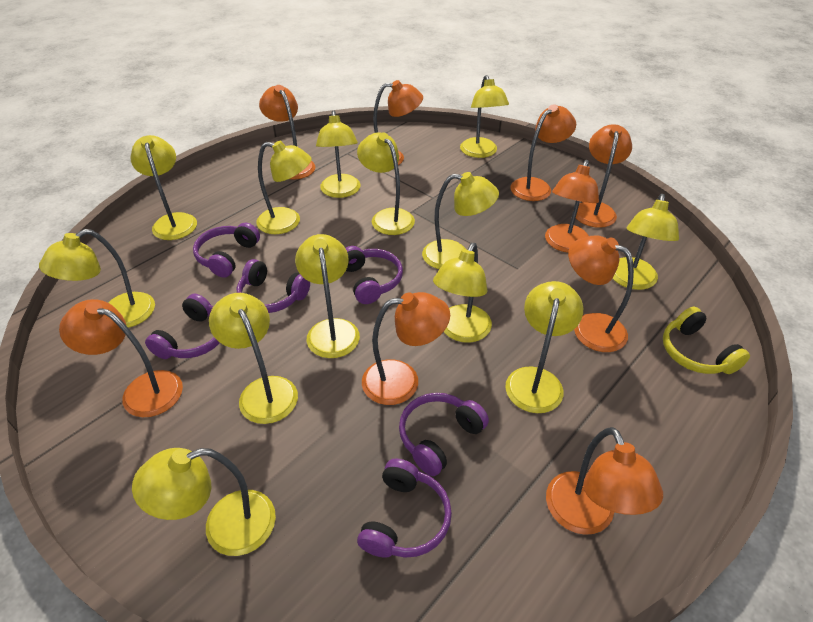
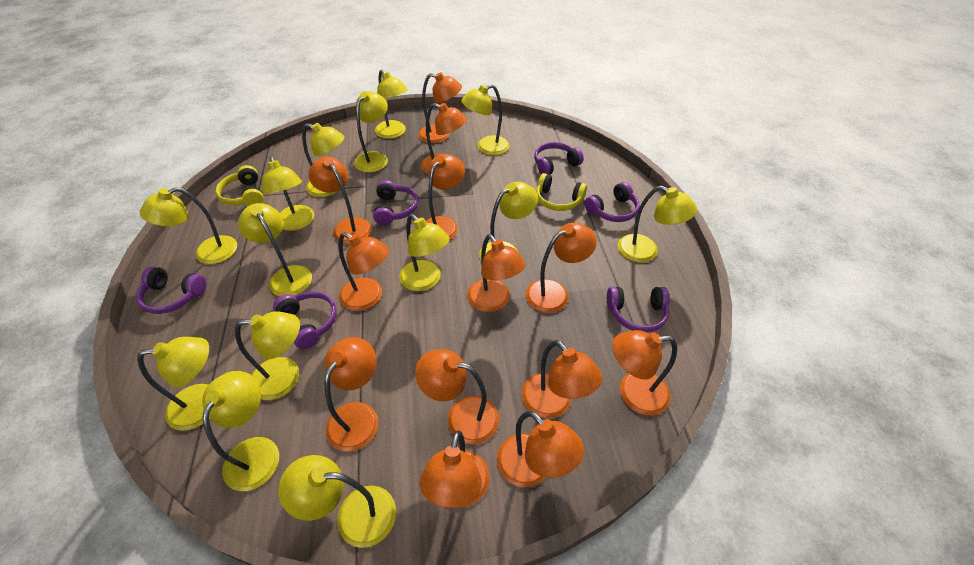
orange lamp: [59,299,183,417] [259,85,315,180] [362,292,450,405] [373,80,423,165] [510,104,576,201] [545,160,599,253] [546,427,663,535] [568,235,634,352] [576,124,632,228] = 9 -> [308,156,372,244] [324,337,378,451] [338,232,389,311] [415,349,499,444] [418,72,462,144] [420,430,490,508] [421,103,467,174] [426,154,465,240] [467,234,526,312] [497,411,584,487] [522,340,602,418] [526,223,597,313] [612,330,677,416] = 13
yellow headphones: [663,307,750,374] = 1 -> [216,165,264,206] [536,173,587,211] = 2
yellow lamp: [39,229,155,328] [131,135,197,240] [132,448,276,556] [209,293,298,424] [257,141,312,234] [295,234,360,358] [316,110,360,198] [357,132,415,235] [422,172,499,269] [433,243,492,343] [460,75,509,158] [505,281,583,413] [612,194,679,290] = 13 -> [137,337,210,431] [140,187,237,264] [202,371,279,491] [235,311,300,400] [238,203,312,296] [262,156,314,231] [278,455,396,548] [302,123,344,197] [354,91,388,173] [375,70,408,139] [399,214,450,291] [461,84,509,155] [479,182,538,260] [618,186,697,263] = 14

